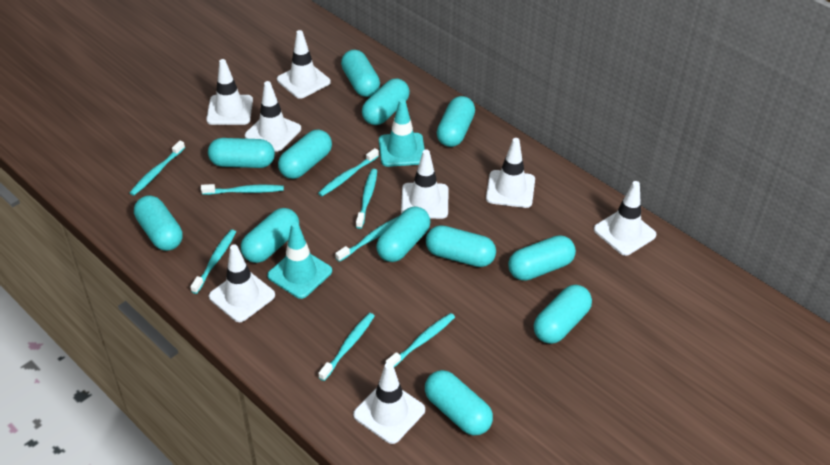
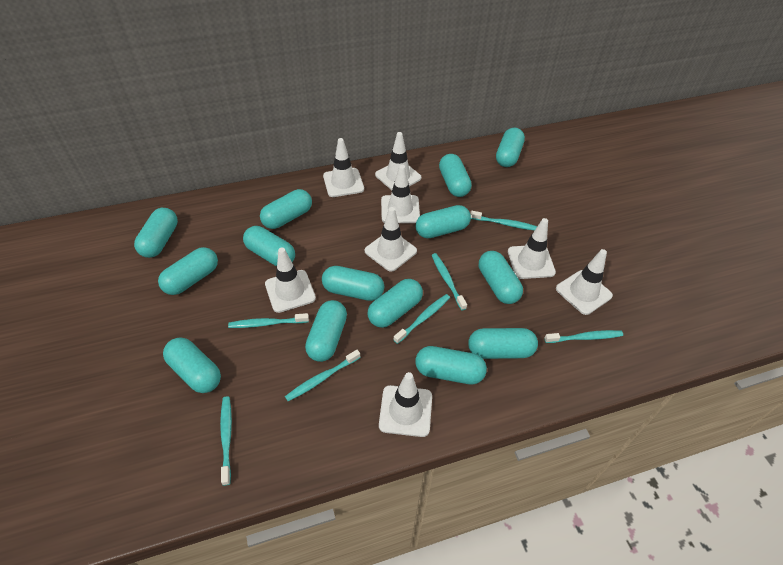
turquoise capsule: [134,195,183,251] [208,138,275,168] [241,208,299,263] [278,130,332,179] [341,50,380,97] [362,78,410,125] [376,207,430,262] [425,370,493,436] [426,225,496,267] [437,96,475,147] [508,235,576,281] [534,285,592,344] = 12 -> [134,208,178,258] [158,247,218,295] [163,337,221,393] [243,226,295,266] [260,189,312,229] [305,300,347,362] [322,266,384,301] [367,279,423,328] [415,346,487,384] [416,205,471,238] [439,154,472,197] [468,328,538,359] [479,251,523,304] [496,128,525,167] = 14
turquoise toothbrush: [130,141,185,196] [190,229,236,294] [201,184,284,195] [318,148,379,196] [318,313,375,381] [335,216,399,262] [356,169,377,229] [385,313,455,367] = 8 -> [220,396,232,486] [228,313,309,328] [285,350,361,401] [394,294,450,344] [432,253,467,311] [470,211,537,231] [544,330,623,343] = 7
turquoise traffic cone: [267,222,332,299] [379,99,425,167] = 2 -> none = 0

